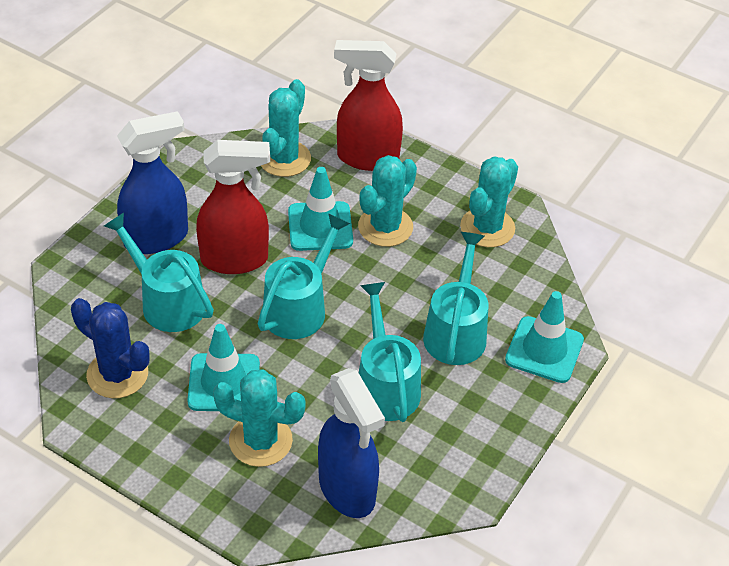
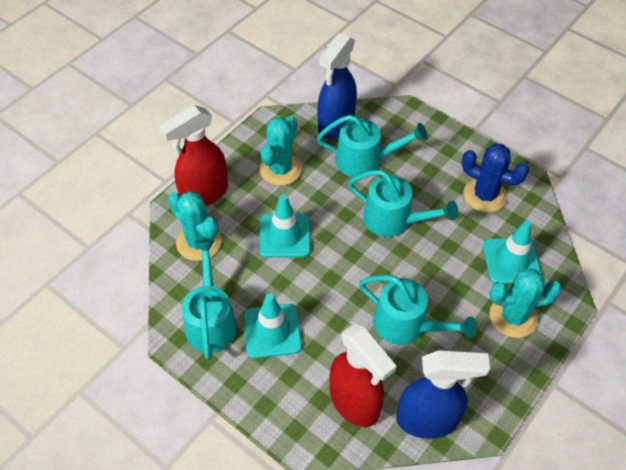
turquoise cactus: [213,369,306,467] [261,79,311,177] [358,155,417,247] [460,156,518,247] = 4 -> [168,191,222,261] [259,116,302,186] [489,268,562,338] = 3

